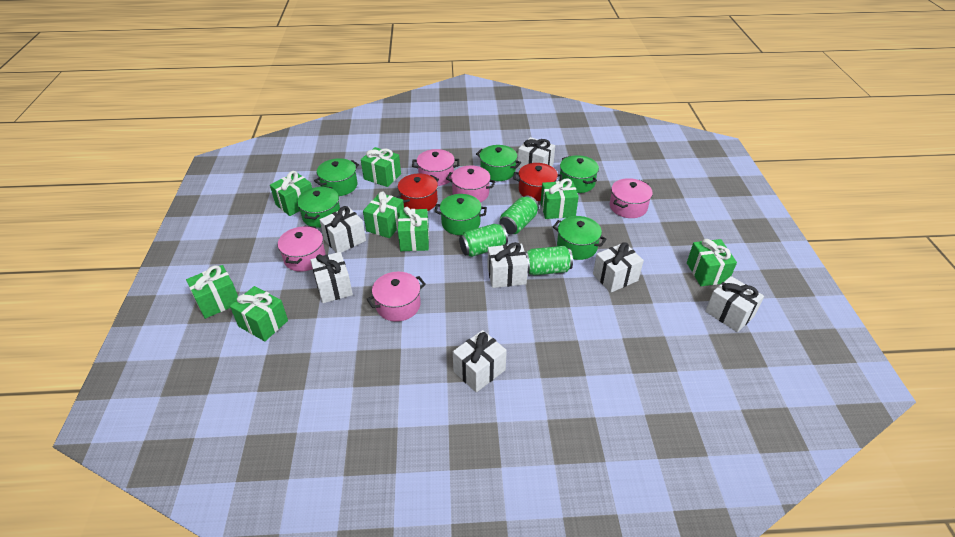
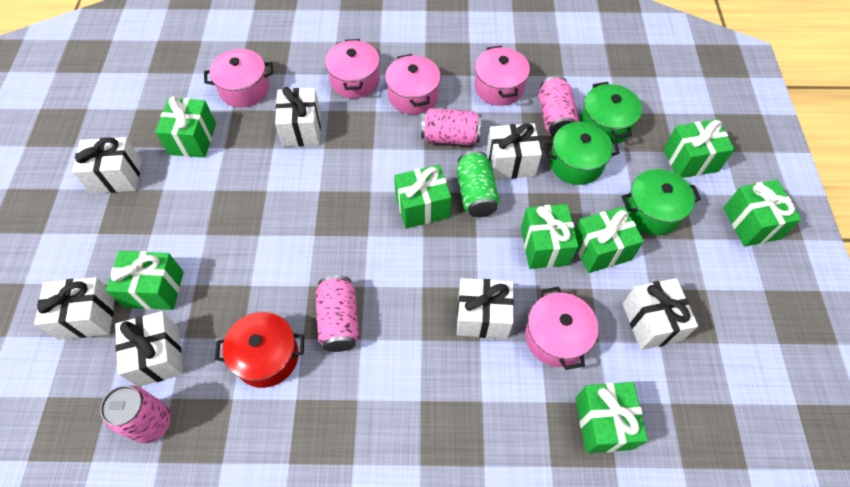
green can: [459,224,508,257] [499,196,539,234] [525,246,573,275] = 3 -> [457,150,500,217] = 1
green pot: [297,186,340,228] [314,158,359,196] [434,194,487,235] [476,145,521,181] [553,216,606,260] [559,155,599,193] = 6 -> [544,122,620,185] [580,82,642,145] [622,169,701,235] = 3
pink can: none = 0 -> [100,385,171,443] [316,275,359,352] [421,108,482,145] [539,76,579,136] = 4
red pot: [396,174,439,211] [513,163,562,201] = 2 -> [215,312,304,388] = 1

